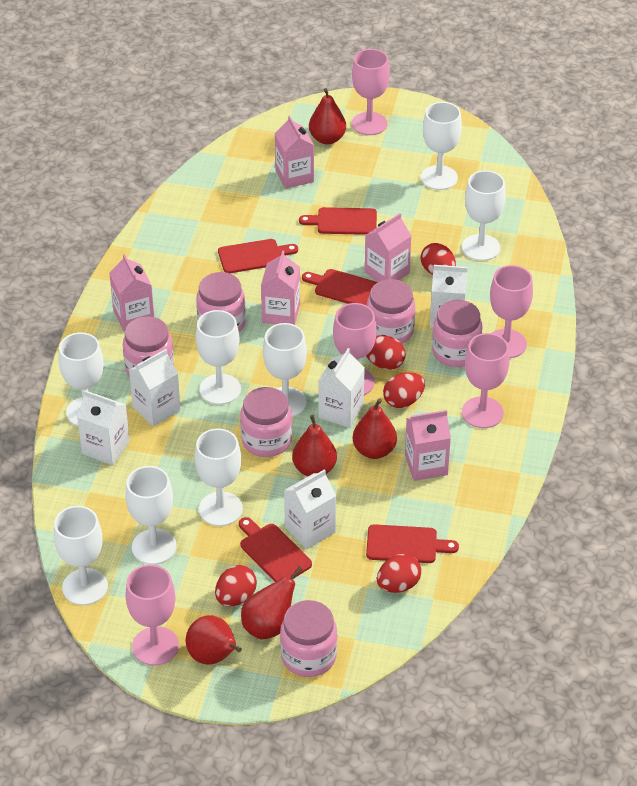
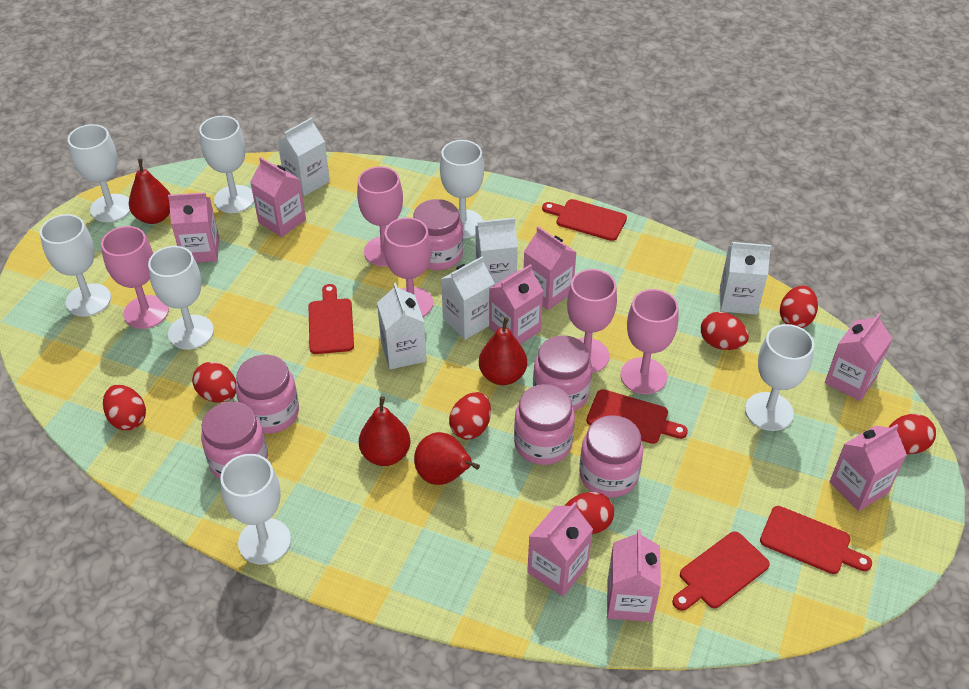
pink carton: [109,254,154,331] [261,250,300,325] [275,116,314,189] [365,213,412,282] [405,410,451,481] = 5 -> [168,192,219,263] [250,157,306,237] [489,264,543,345] [524,226,577,310] [527,502,593,596] [607,529,661,622] [825,313,893,401] [830,424,907,511] = 8
red egg: [215,565,257,607] [366,335,406,370] [377,554,421,593] [383,372,425,408] [421,243,456,275] = 5 -> [103,385,146,430] [192,362,236,403] [449,392,491,440] [564,492,614,534] [701,312,749,350] [780,286,818,328] [889,414,936,454] = 7
red pear: [186,615,242,665] [241,566,302,639] [292,415,337,476] [309,88,346,144] [353,398,397,459] = 5 -> [129,158,171,224] [359,396,411,466] [414,432,480,485] [479,317,527,385] = 4
white goblet: [54,506,108,605] [59,333,103,426] [125,466,177,565] [195,429,243,526] [196,310,241,405] [263,323,307,417] [421,102,462,190] [462,170,506,261] = 8 -> [40,214,111,317] [68,124,130,222] [148,246,214,349] [199,116,254,213] [220,454,291,565] [440,140,484,239] [745,324,814,431] = 7

